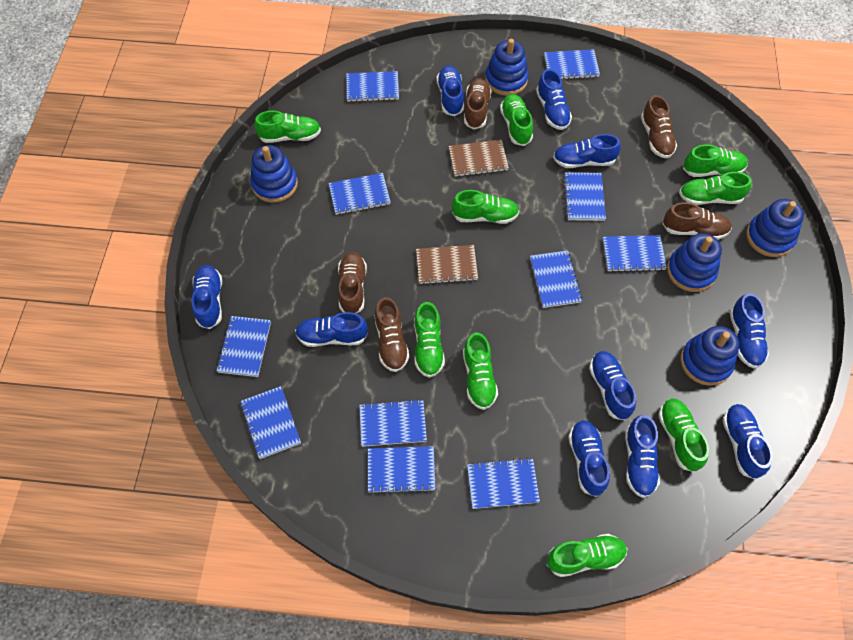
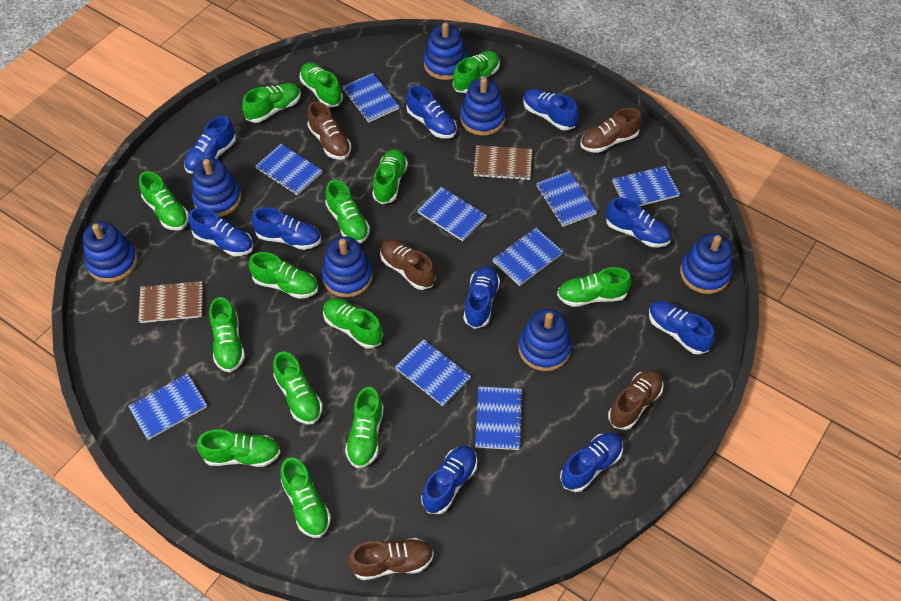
blue notebook: [216,316,271,377] [240,386,301,459] [329,173,391,215] [346,71,399,102] [359,399,427,447] [368,446,435,494] [467,458,540,509] [530,251,582,308] [544,49,600,79] [563,173,606,221] [603,235,667,272] = 11 -> [128,373,207,440] [255,144,323,195] [342,73,400,123] [395,339,471,406] [417,187,487,241] [475,386,523,450] [492,228,563,286] [536,171,597,227] [612,166,680,206] = 9
blue stacking toy: [250,145,298,203] [485,39,529,96] [667,233,722,292] [680,326,739,386] [746,199,804,257] = 5 -> [83,222,138,282] [192,158,241,217] [322,236,373,297] [424,22,467,80] [460,78,505,136] [518,309,572,371] [680,233,732,294] = 7
green shoe: [254,111,321,143] [414,302,445,378] [452,190,519,224] [463,332,498,410] [500,94,533,146] [547,534,627,577] [658,398,709,472] [679,172,751,205] [683,145,748,177] = 9 -> [139,171,189,231] [197,429,281,467] [209,297,245,372] [242,83,301,123] [249,252,318,299] [273,351,323,425] [280,457,331,538] [300,62,343,107] [323,298,383,349] [325,180,370,243] [345,387,384,469] [372,149,408,204] [453,51,500,93] [557,267,631,307] = 14

